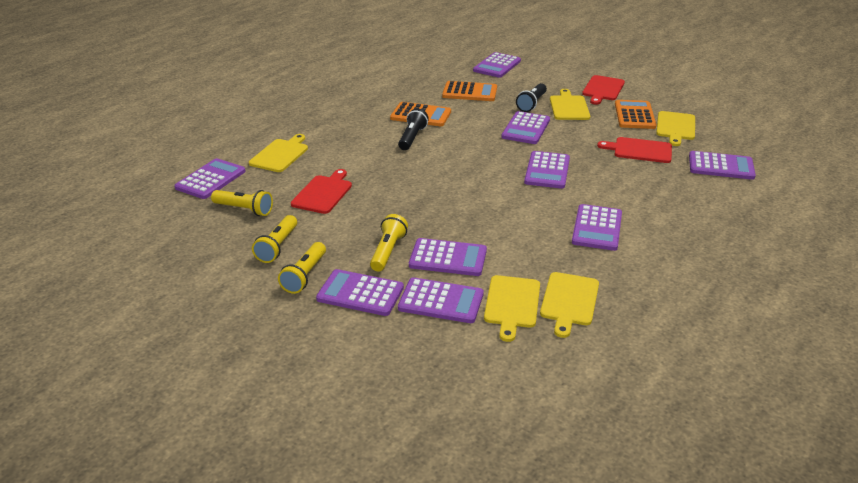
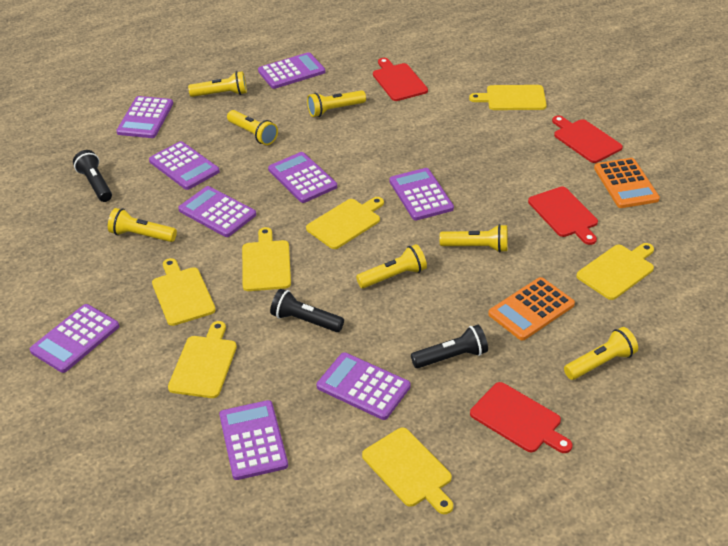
black flashlight: [398,108,429,150] [516,83,547,112] = 2 -> [73,150,112,202] [270,289,344,332] [411,325,488,368] = 3
orange calculator: [390,102,451,126] [442,81,497,101] [615,100,656,129] = 3 -> [488,277,575,341] [594,158,660,208] = 2
red cutting board: [291,169,352,214] [582,75,625,105] [597,137,672,163] = 3 -> [373,58,428,101] [470,382,572,453] [528,187,598,245] [552,115,623,163] = 4
yellow cutting board: [249,134,308,172] [484,275,540,342] [540,272,599,338] [550,89,590,120] [656,111,695,146] = 5 -> [152,258,215,326] [168,321,237,398] [242,227,291,291] [306,197,384,249] [362,428,453,514] [469,85,547,110] [576,243,654,300] = 7
yellow flashlight: [211,190,273,216] [252,215,297,263] [278,242,326,294] [370,214,408,272] = 4 -> [108,208,177,242] [188,71,247,97] [227,110,278,145] [307,90,366,117] [356,244,427,288] [440,224,508,253] [564,327,638,380] = 7

